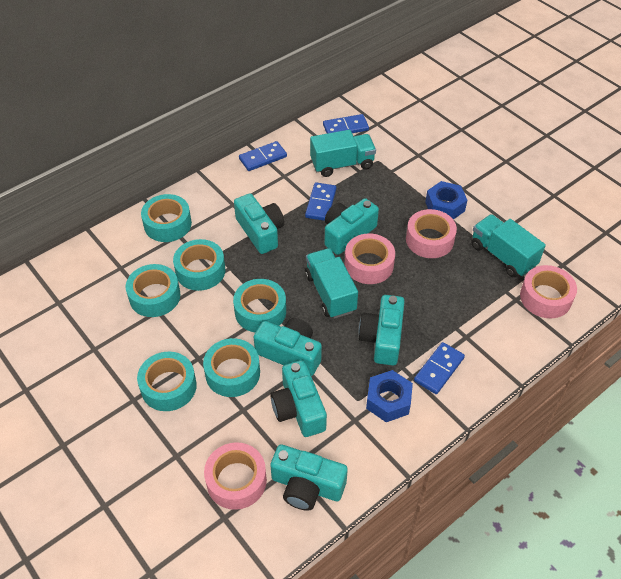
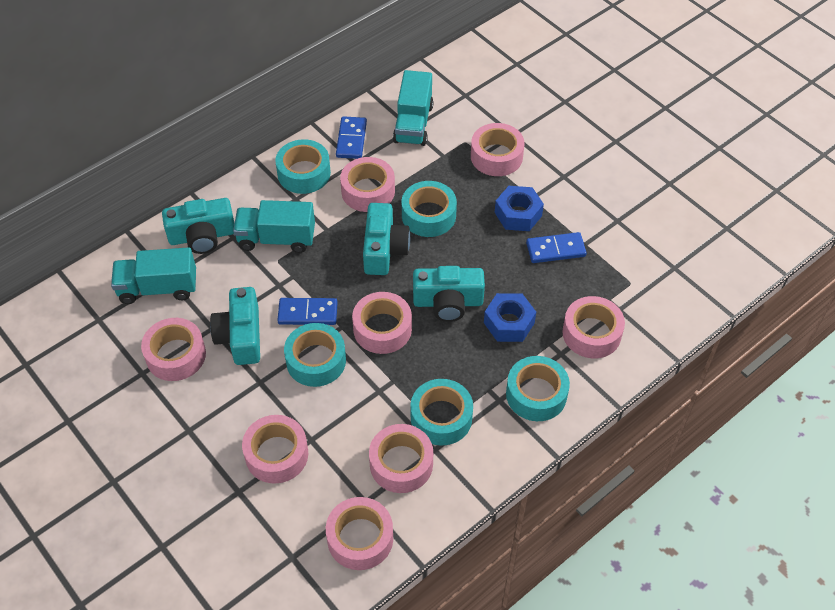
blue domino: [239,141,287,171] [305,182,337,221] [323,114,369,134] [414,342,465,394] = 4 -> [277,298,338,325] [336,116,367,159] [526,232,587,263] = 3
pink tape: [204,442,267,510] [345,233,395,284] [406,209,457,258] [520,265,577,318] = 4 -> [141,318,206,381] [242,415,308,484] [326,497,393,570] [340,157,395,212] [352,292,412,354] [369,424,433,493] [471,123,525,176] [562,296,625,358] = 8
turquoise camera: [234,193,284,254] [254,318,322,376] [270,360,327,437] [270,444,348,511] [324,198,379,255] [358,295,405,365] = 6 -> [162,198,234,254] [210,287,260,365] [363,203,410,275] [413,266,485,322] = 4
turquoise tape: [126,264,180,317] [137,352,197,411] [141,194,192,242] [173,239,225,291] [203,338,260,397] [233,279,286,332] = 6 -> [275,139,331,194] [284,323,346,387] [401,181,457,237] [410,379,473,446] [506,356,570,421] = 5

